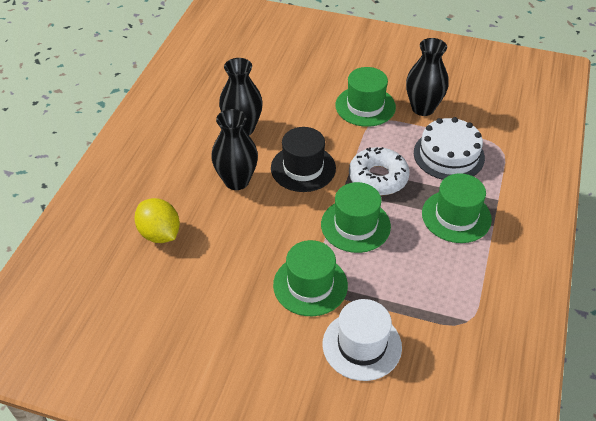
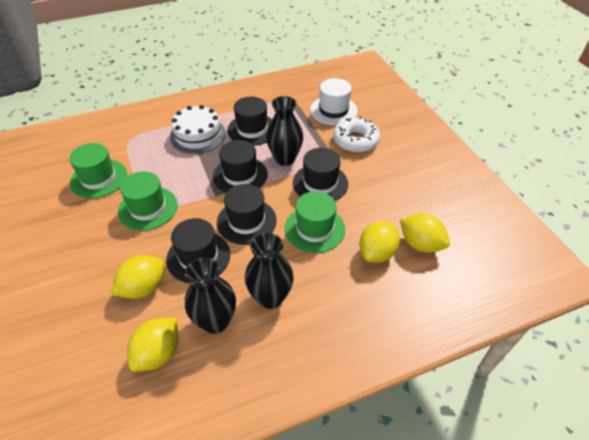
black hat: [271,127,336,192] = 1 -> [166,218,230,283] [213,140,268,193] [217,184,277,245] [227,97,272,146] [293,148,348,201] = 5
green hat: [273,240,348,316] [321,182,391,253] [335,67,396,127] [422,173,492,243] = 4 -> [69,143,127,199] [118,171,178,231] [285,191,345,253] = 3
yellow lemon: [134,198,180,243] = 1 -> [111,255,164,299] [127,318,179,372] [359,221,400,263] [400,214,450,253] = 4

